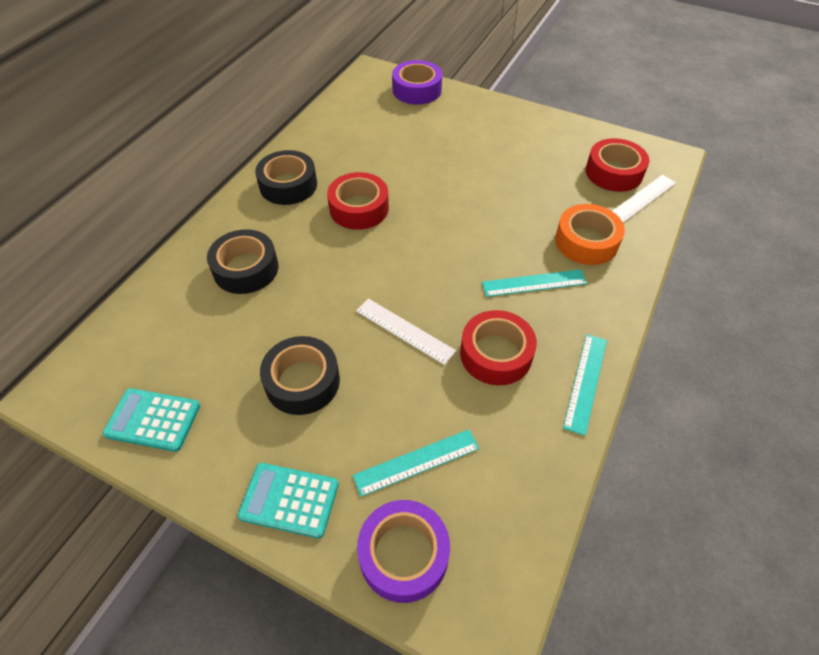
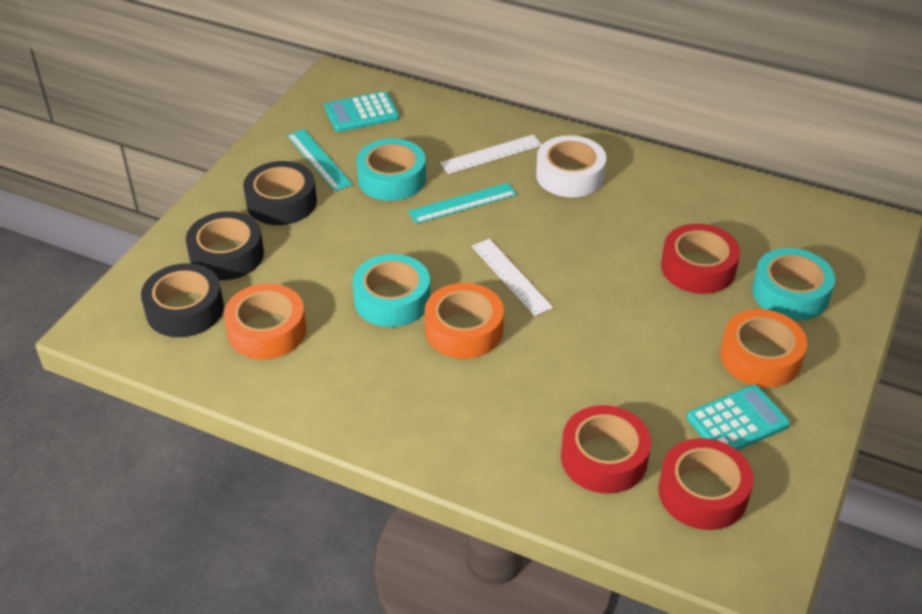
orange tape: [555,204,625,265] = 1 -> [224,283,306,359] [424,283,504,359] [720,309,807,388] = 3
purple tape: [357,500,450,603] [392,60,442,105] = 2 -> none = 0
turquoise ruler: [353,429,479,497] [482,269,587,297] [563,334,607,436] = 3 -> [287,129,352,191] [408,183,517,224] = 2
turquoise tape: none = 0 -> [353,254,430,327] [356,138,426,201] [752,248,835,320] = 3
white tape: none = 0 -> [536,135,606,197] = 1

